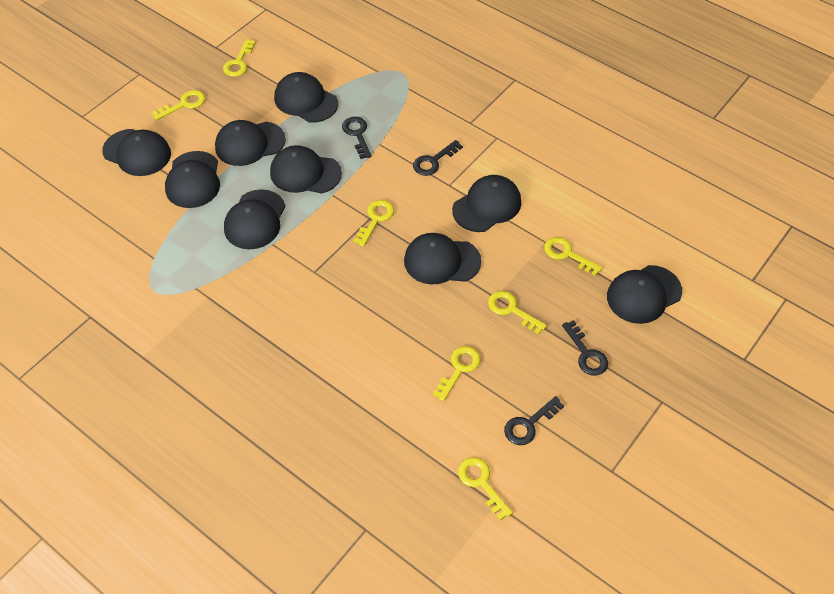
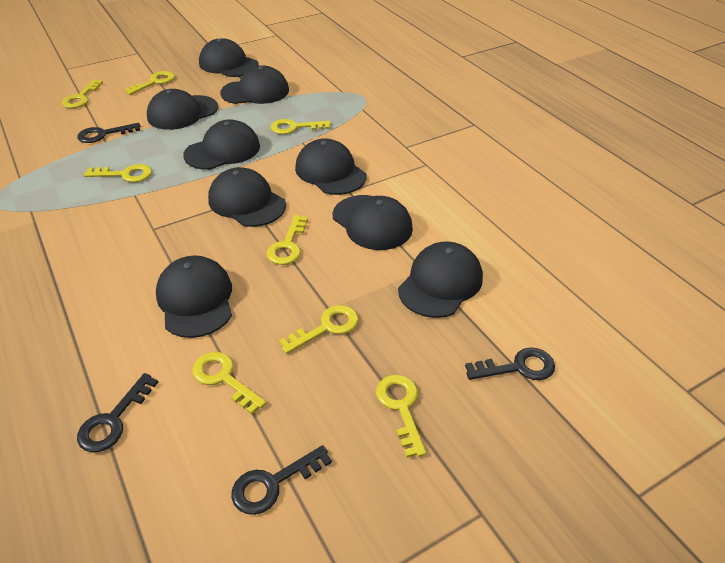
yellow key: [152,90,205,120] [223,39,256,77] [354,200,394,247] [433,346,481,401] [458,457,513,520] [488,291,547,335] [544,237,603,276] = 7 -> [62,80,103,108] [84,164,152,182] [124,71,175,95] [193,352,266,415] [267,215,308,265] [271,119,331,134] [279,305,359,354] [376,375,426,458] = 8

